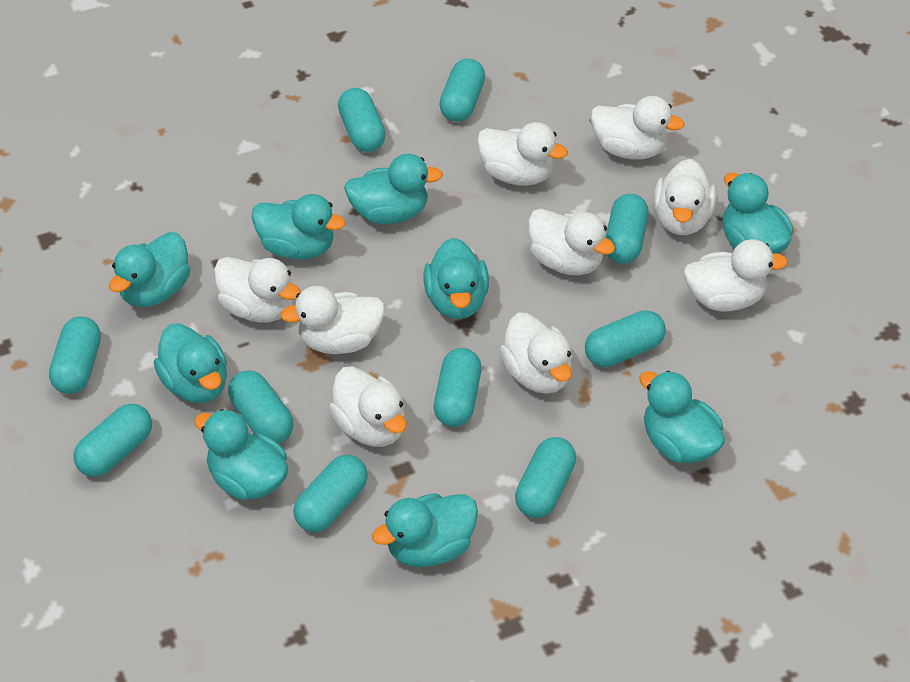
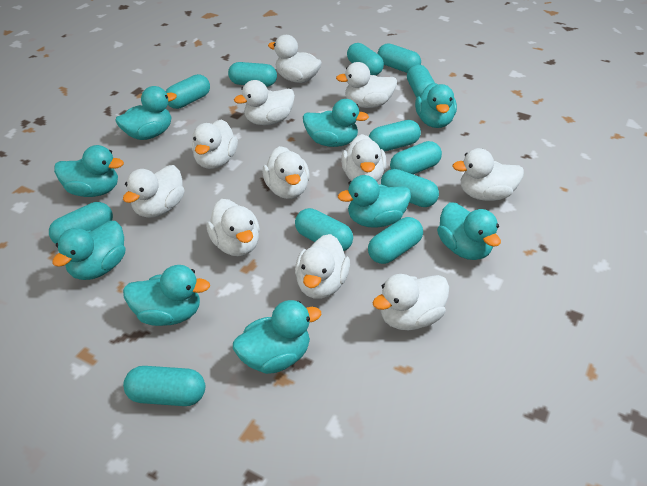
turquoise capsule: [49,316,101,394] [73,403,152,477] [228,370,293,444] [293,455,368,532] [338,88,386,152] [434,348,482,427] [439,58,485,122] [515,437,576,518] [585,310,666,367] [605,194,649,264] = 10 -> [49,202,113,244] [123,366,205,406] [166,74,210,109] [228,62,277,87] [295,208,353,251] [347,43,384,75] [368,217,423,264] [369,120,421,152] [377,43,421,73] [381,169,439,207] [390,141,442,175] [407,64,435,98] = 12
white duck: [214,257,301,323] [280,286,385,354] [329,366,407,447] [477,122,568,186] [499,312,572,394] [528,208,615,275] [591,96,685,160] [653,159,717,235] [683,239,788,311] = 9 -> [123,165,185,218] [192,119,238,169] [206,199,260,256] [234,80,295,125] [262,146,310,199] [268,35,322,83] [295,234,350,299] [336,62,397,108] [341,134,387,182] [372,274,449,330] [452,148,524,201] = 11

